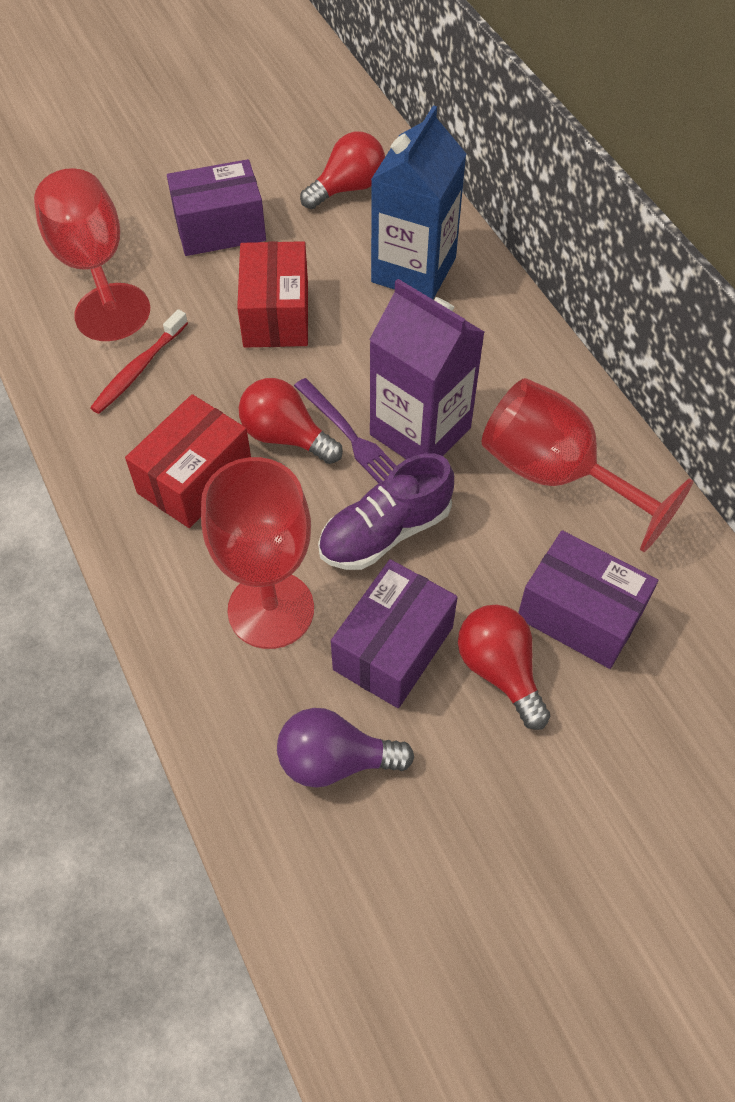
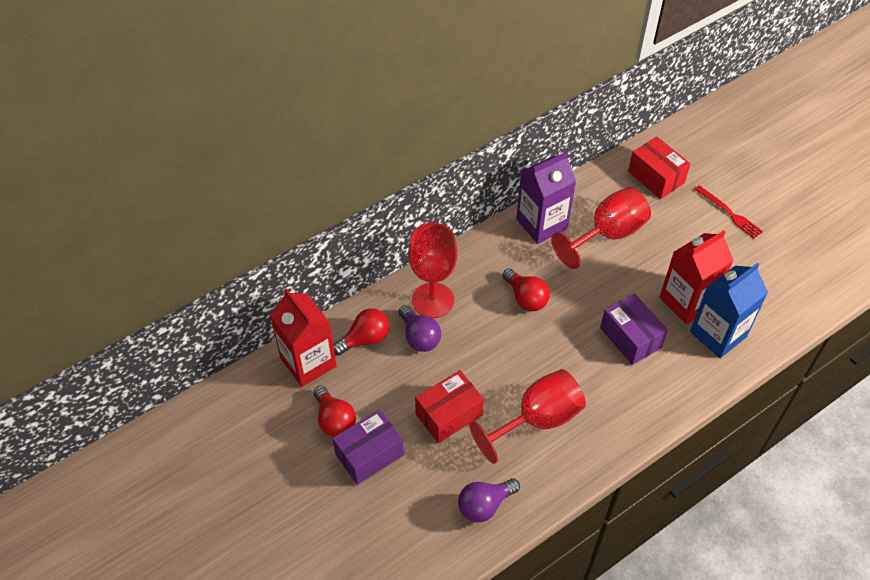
purple box: [167,159,266,256] [331,559,458,708] [518,530,658,669] = 3 -> [332,409,404,485] [600,293,668,365] = 2
purple fork: [294,378,397,483] = 1 -> none = 0
purple light bulb: [277,708,414,788] = 1 -> [398,305,441,352] [458,478,520,522] = 2
purple shoe: [318,453,454,570] = 1 -> none = 0
red carton: none = 0 -> [270,288,337,387] [659,230,734,324] = 2
red fork: none = 0 -> [694,185,763,239] = 1
red toothbrush: [90,309,188,414] = 1 -> none = 0

